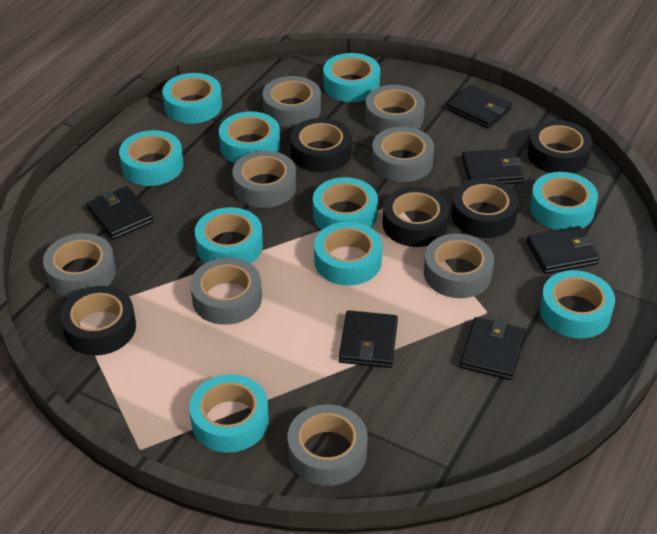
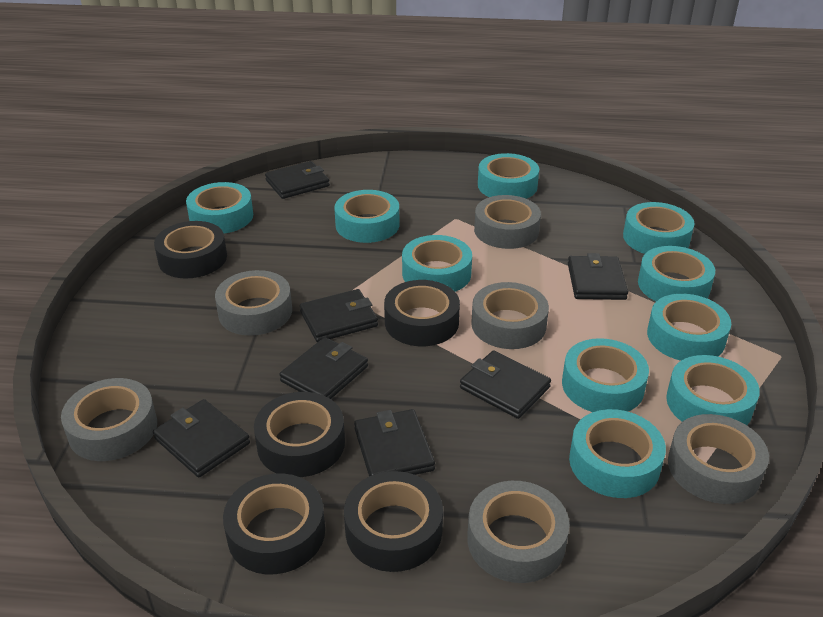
black wallet: [86,186,154,240] [339,310,398,368] [447,85,512,129] [460,317,525,380] [462,149,524,184] [526,226,600,274] = 6 -> [153,399,250,478] [265,161,330,199] [279,337,368,399] [300,289,378,342] [354,409,435,476] [460,350,551,419] [568,253,628,300] = 7
grey tape: [43,233,116,298] [190,258,262,325] [232,151,296,208] [262,76,321,127] [287,404,368,486] [365,85,425,133] [372,127,434,182] [424,234,494,298] = 8 -> [61,378,157,461] [215,270,292,336] [467,481,570,583] [471,282,549,349] [474,195,541,249] [668,414,769,504] = 6

